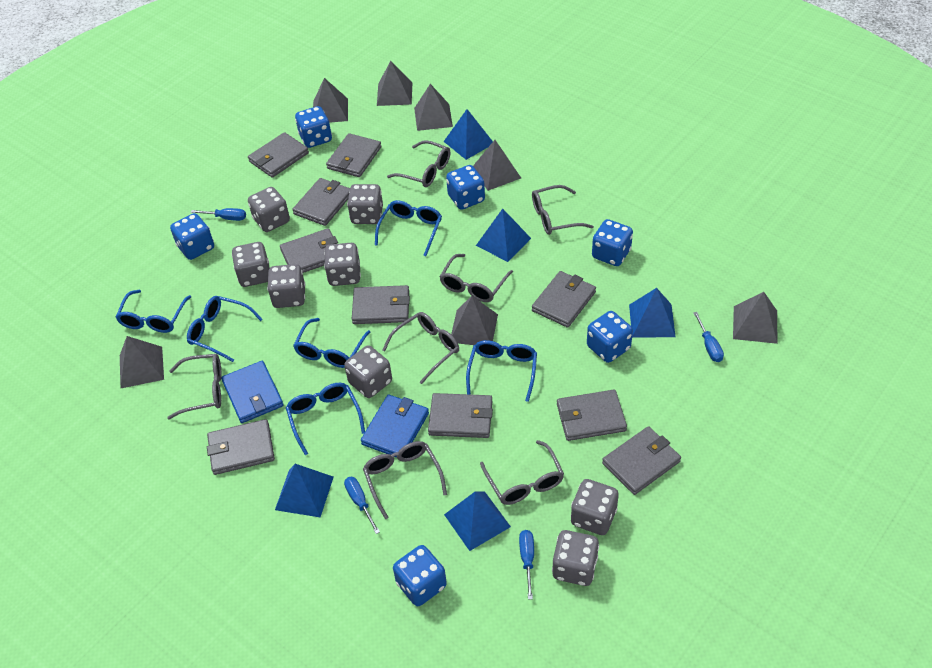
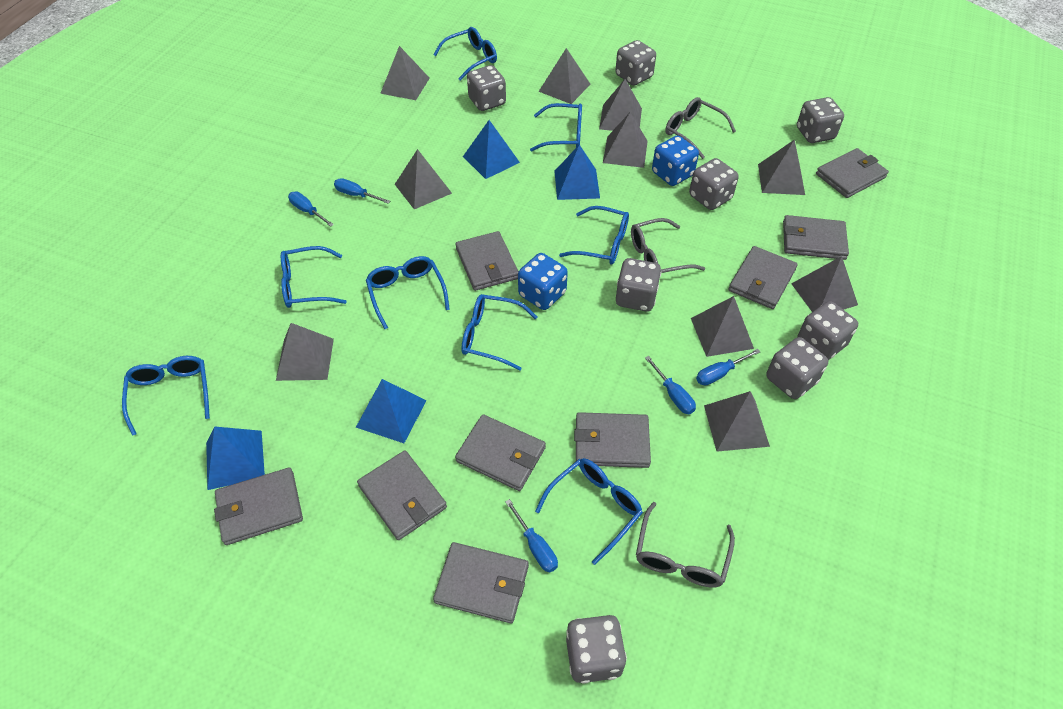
blue dice: [170,213,214,260] [295,106,332,148] [393,545,447,606] [446,165,485,210] [587,311,633,363] [592,219,633,266] = 6 -> [518,253,568,310] [652,135,699,186] = 2
blue glasses: [116,290,191,333] [187,296,262,362] [286,383,365,455] [293,318,370,368] [375,200,442,256] [466,340,537,402] = 6 -> [122,356,210,436] [281,246,346,308] [366,256,450,329] [433,27,497,81] [461,294,537,371] [530,103,582,152] [535,458,643,565] [559,206,629,265] = 8
blue pyramid: [275,464,333,518] [443,109,493,160] [444,491,511,551] [476,209,531,262] [629,288,676,338] = 5 -> [206,426,265,490] [356,379,427,443] [463,120,520,179] [554,145,600,200] = 4
blue screwdriver: [191,208,246,221] [344,477,380,534] [519,530,534,600] [693,312,724,362] = 4 -> [288,191,334,227] [334,178,390,204] [505,499,558,573] [645,356,696,414] [696,349,760,386] = 5
blue wallet: [221,361,284,423] [361,394,429,458] = 2 -> none = 0
grey glasses: [167,354,222,420] [363,441,447,519] [383,312,459,384] [387,140,450,187] [439,254,513,302] [480,440,564,505] [532,185,594,235] = 7 -> [631,218,705,273] [636,502,735,588] [665,97,736,159] = 3
grey pyramid: [120,336,164,389] [313,78,348,123] [377,61,413,106] [414,84,453,131] [451,296,498,345] [473,140,521,191] [733,292,777,344] = 7 -> [276,323,334,381] [380,46,430,100] [395,149,452,209] [539,48,591,104] [599,79,642,131] [603,112,648,168] [691,296,754,357] [704,391,770,452] [758,140,805,195] [791,256,858,312] = 10
grey wallet: [207,419,275,475] [248,132,309,178] [280,228,338,273] [292,178,350,226] [326,133,381,177] [352,285,410,324] [428,393,493,438] [532,271,596,328] [557,390,627,441] [602,426,681,495] = 10 -> [214,467,303,545] [357,450,447,540] [433,542,529,623] [455,414,546,491] [456,231,519,291] [574,412,651,468] [728,246,798,309] [783,215,849,260] [816,148,889,198] = 9

